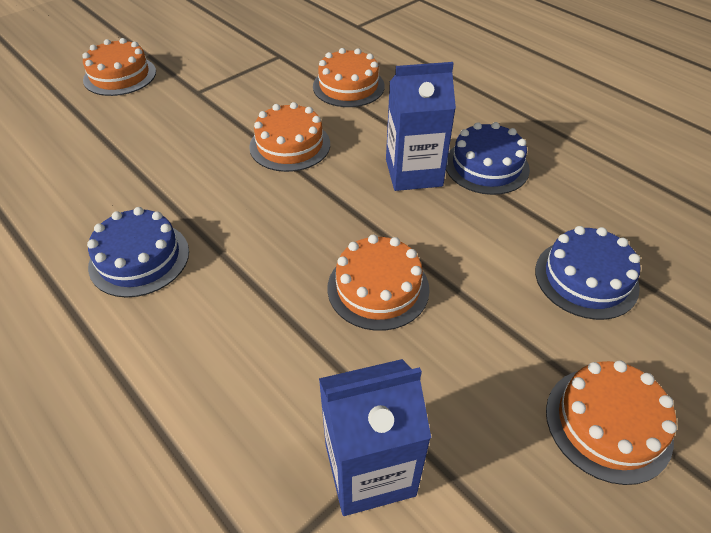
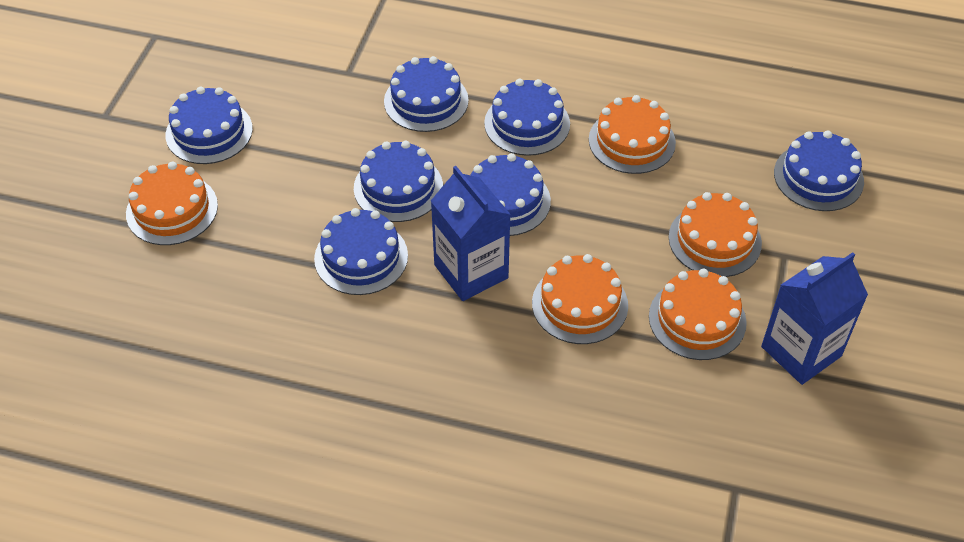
blue cake: [87,207,189,297] [446,122,530,195] [535,226,641,320] = 3 -> [166,87,253,164] [314,208,408,295] [354,141,443,222] [384,56,469,132] [471,153,551,236] [484,79,570,156] [774,130,864,211] = 7

